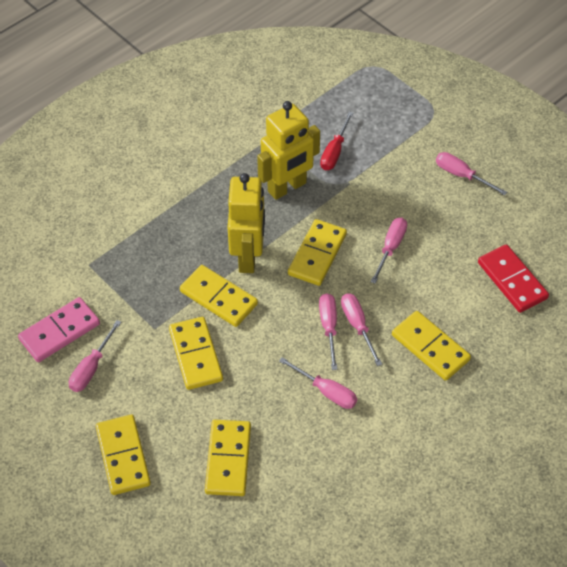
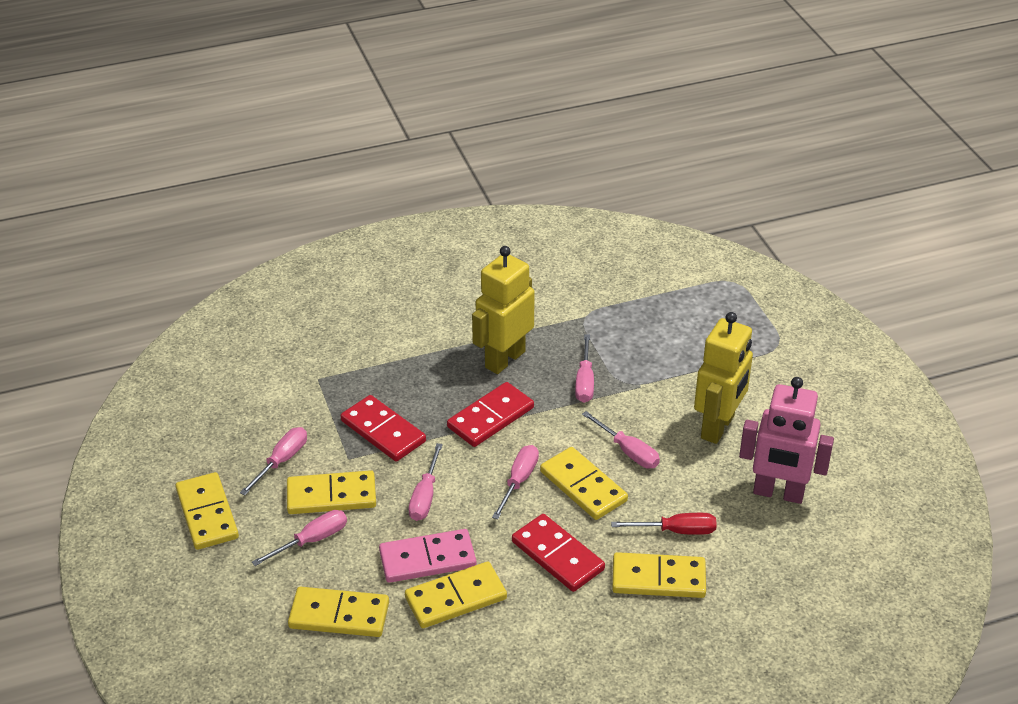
pink robot: none = 0 -> [739,377,834,504] = 1
red domino: [478,244,549,313] = 1 -> [341,395,426,461] [447,382,534,447] [512,514,605,592] = 3

